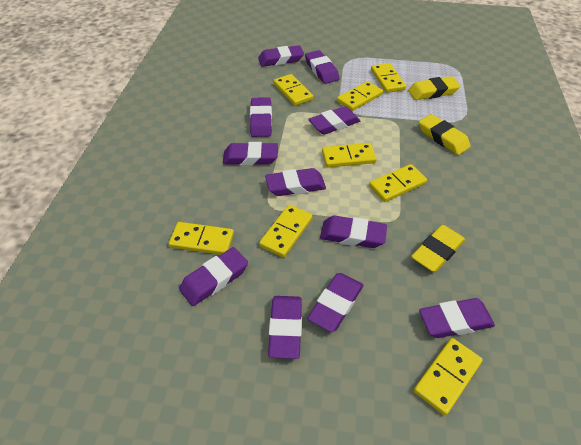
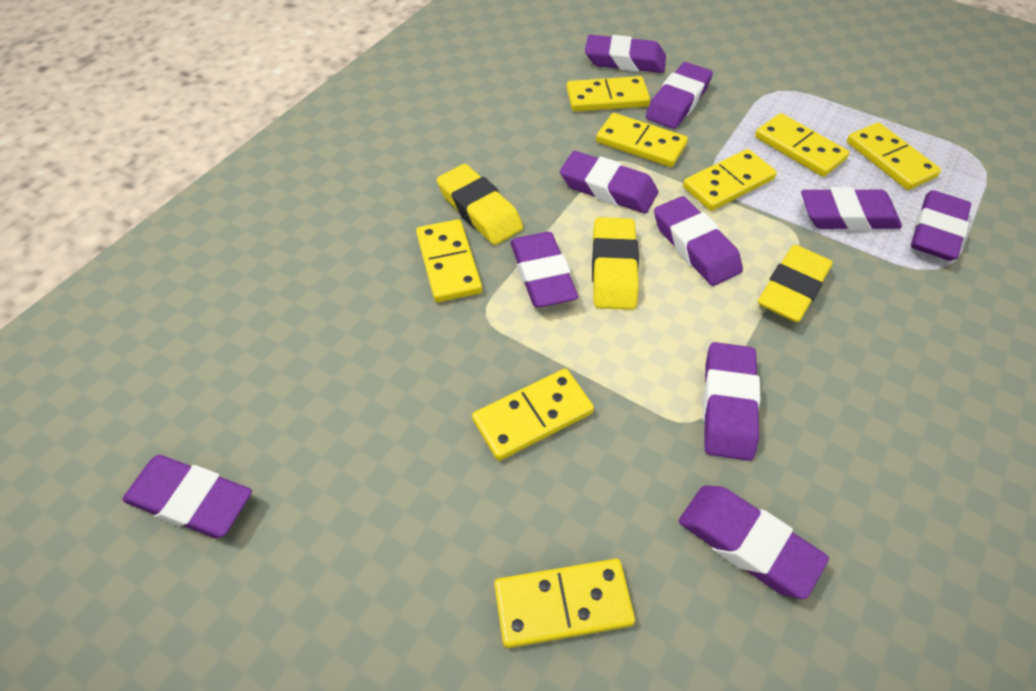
purple eraser: [179,247,248,306] [223,142,278,165] [250,97,272,137] [258,45,304,67] [265,168,326,196] [268,296,302,359] [305,50,340,84] [307,273,363,332] [308,106,360,135] [320,215,387,248] [419,298,495,338] = 11 -> [123,455,252,538] [510,232,578,307] [560,151,658,213] [585,35,666,73] [646,62,713,129] [654,196,743,286] [679,486,829,599] [703,342,761,461] [801,187,902,231] [911,190,971,261] = 10

